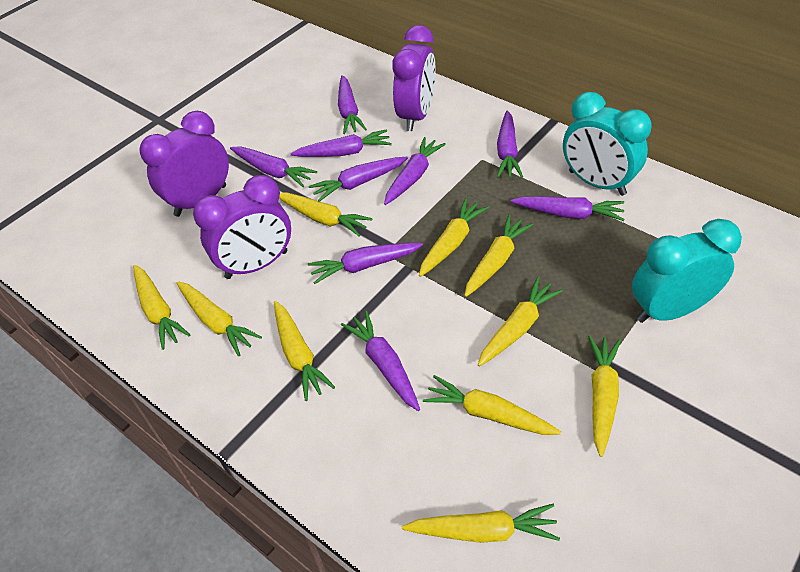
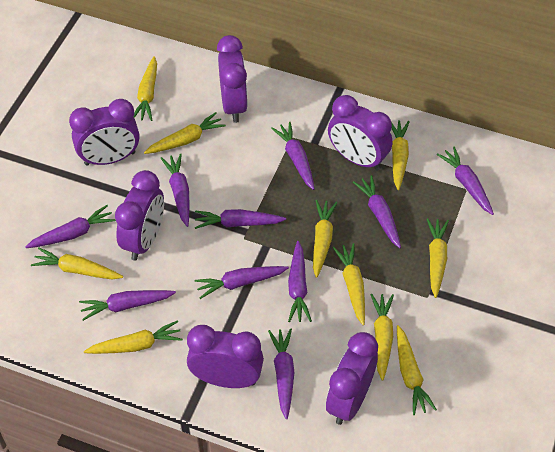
purple carrot: [230,146,317,187] [290,129,392,157] [308,243,423,284] [309,157,408,202] [338,75,367,134] [341,311,420,411] [384,137,446,205] [497,110,523,178] [511,196,625,221] = 9 -> [25,205,116,248] [79,290,176,321] [161,154,190,227] [194,266,289,299] [195,209,286,229] [268,328,294,419] [271,122,315,190] [288,241,312,322] [353,175,401,248] [437,146,494,215] = 10
purple clock: [140,111,229,217] [193,175,291,279] [392,25,436,131] = 3 -> [69,99,140,166] [115,170,164,260] [187,325,264,388] [217,35,248,123] [326,332,378,425] [328,95,393,171] = 6
turquoise clock: [563,92,652,196] [632,219,742,323] = 2 -> none = 0

